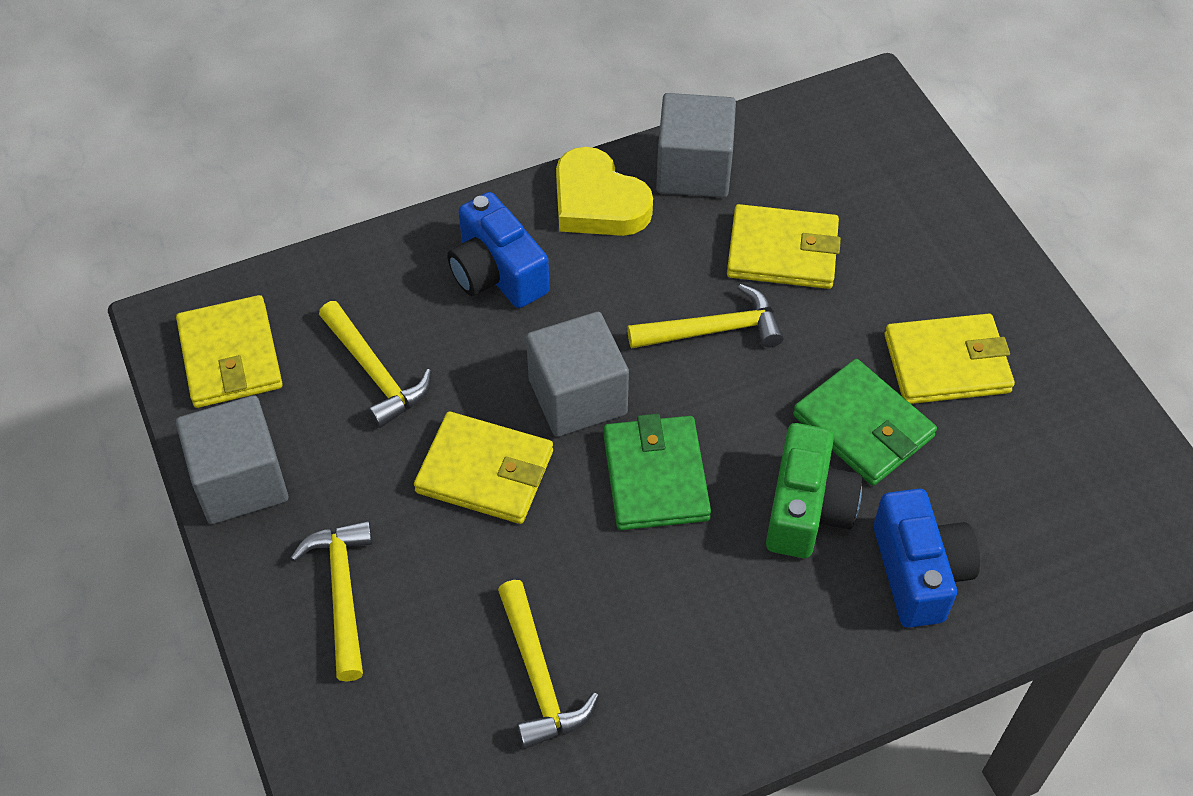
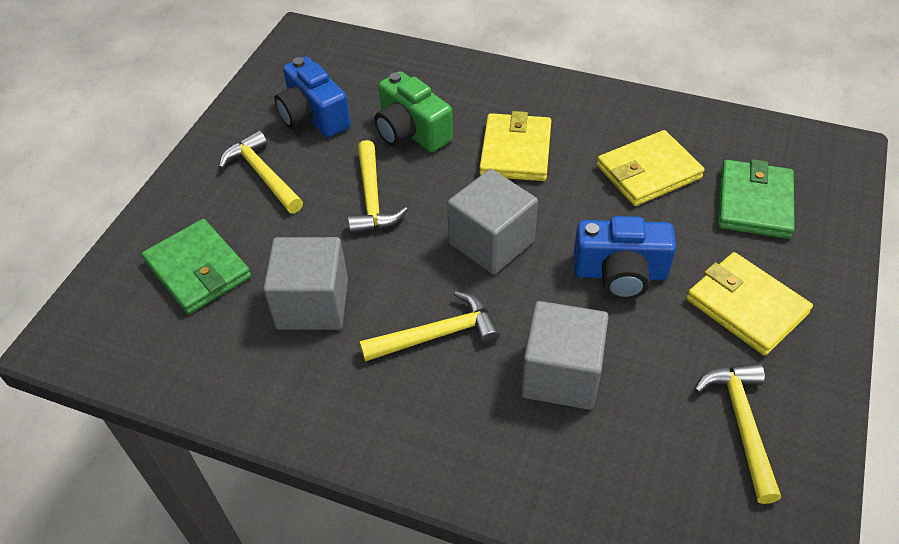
yellow heart: [556,147,653,236] = 1 -> none = 0
yellow wallet: [176,295,283,408] [414,411,553,524] [727,204,841,289] [884,314,1015,404] = 4 -> [480,111,551,181] [597,130,705,206] [686,252,813,356] = 3

